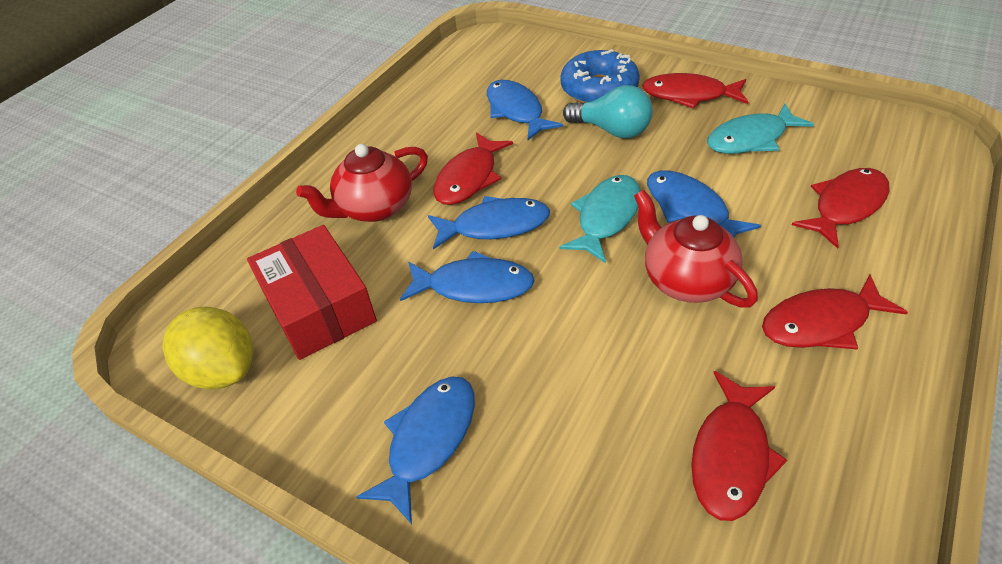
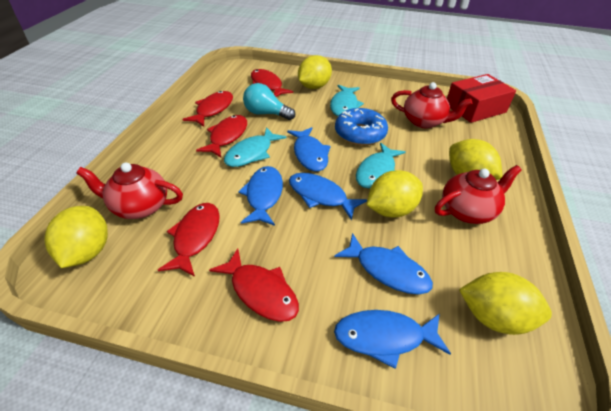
red teapot: [296,144,428,222] [634,190,758,307] = 2 -> [76,162,183,219] [391,82,472,128] [435,165,522,224] = 3
turquoise fish: [560,175,641,263] [707,103,814,154] = 2 -> [224,127,286,167] [330,85,364,116] [356,143,406,188] = 3
yellow lemon: [163,307,253,390] = 1 -> [45,206,108,268] [298,55,332,89] [367,170,423,218] [449,139,502,180] [459,272,552,335] = 5

